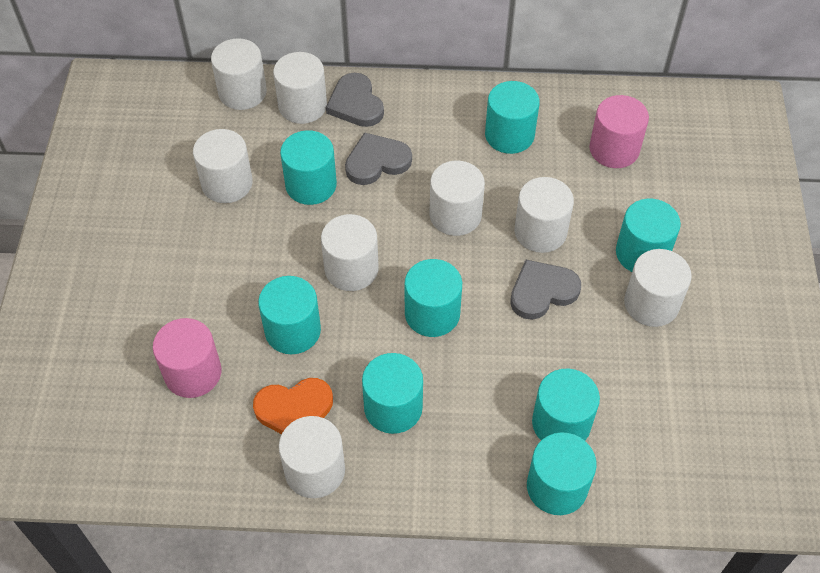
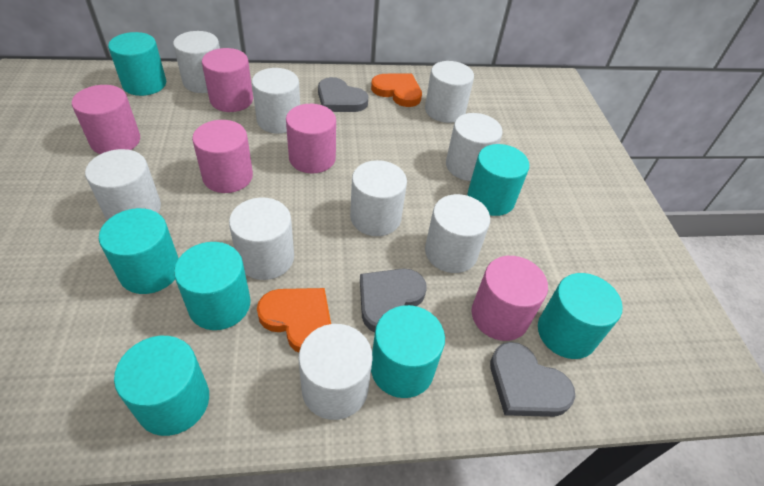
orange heart: [253,378,333,434] = 1 -> [257,288,331,353] [371,74,422,107] = 2
pink cylinder: [153,318,221,398] [589,95,649,168] = 2 -> [72,85,140,154] [192,120,253,193] [202,48,253,112] [286,104,336,173] [471,256,548,341] = 5
turquoise cylinder: [258,276,321,354] [280,130,337,205] [362,353,423,434] [404,259,462,337] [485,81,540,154] [527,433,597,515] [532,368,600,441] [616,199,681,272] = 8 -> [99,208,179,294] [108,32,166,96] [114,336,209,436] [174,242,251,330] [371,305,445,398] [467,144,529,216] [538,273,623,359] = 7
white cylinder: [193,129,253,203] [211,38,267,110] [273,52,327,124] [279,416,345,498] [321,214,379,291] [430,161,485,236] [514,177,574,253] [624,249,692,327] = 8 -> [85,149,161,220] [173,31,220,93] [229,197,294,280] [252,68,300,134] [299,324,373,420] [350,160,407,236] [425,61,474,123] [425,194,490,273] [446,113,503,181] = 9

